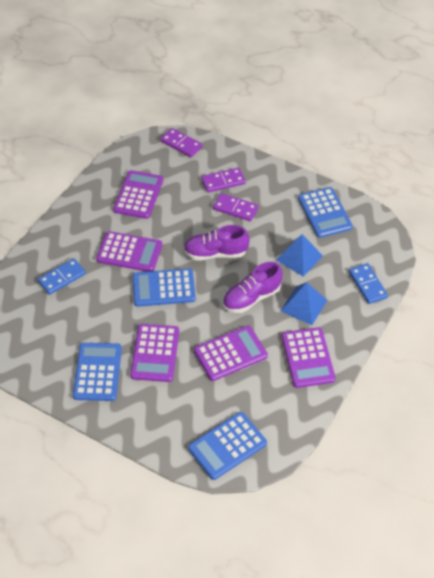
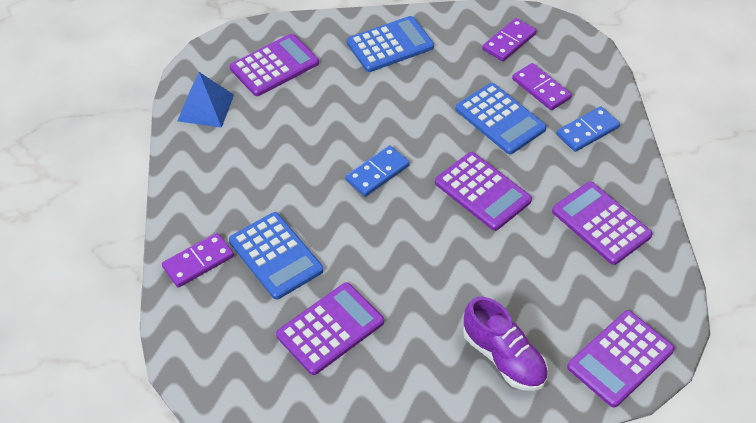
blue calculator: [73,343,122,401] [132,268,196,307] [188,412,267,480] [298,187,353,238] = 4 -> [229,212,323,300] [347,16,434,72] [455,83,547,154] = 3
blue pyramid: [276,234,323,277] [281,282,327,325] = 2 -> [178,72,234,128] = 1
purple shoe: [183,225,250,260] [223,262,282,313] = 2 -> [463,297,548,391] = 1

